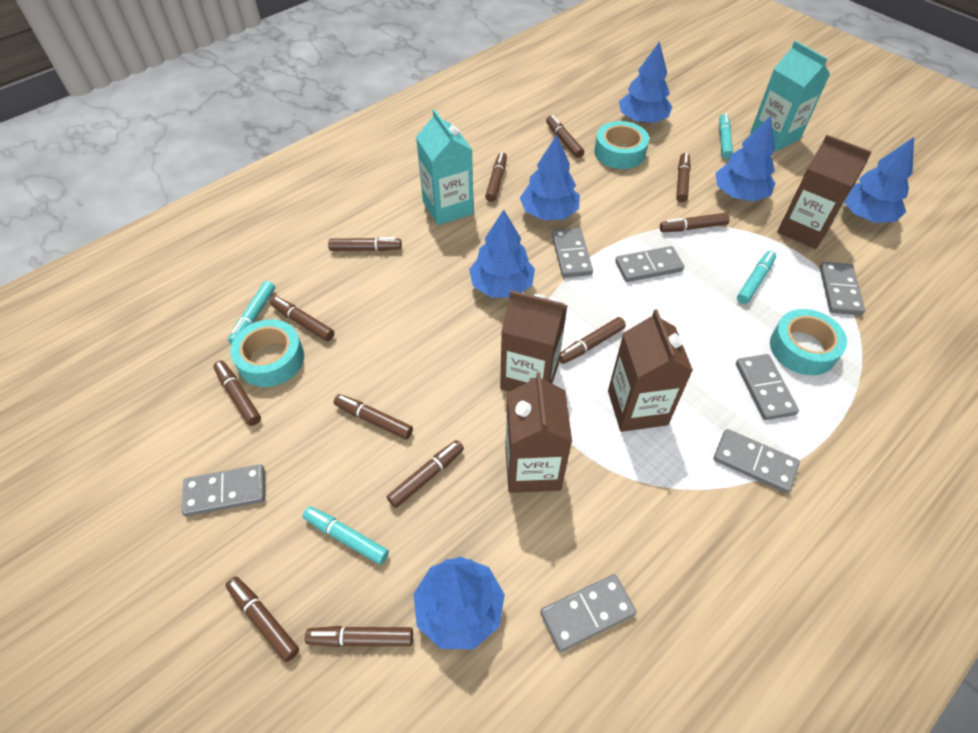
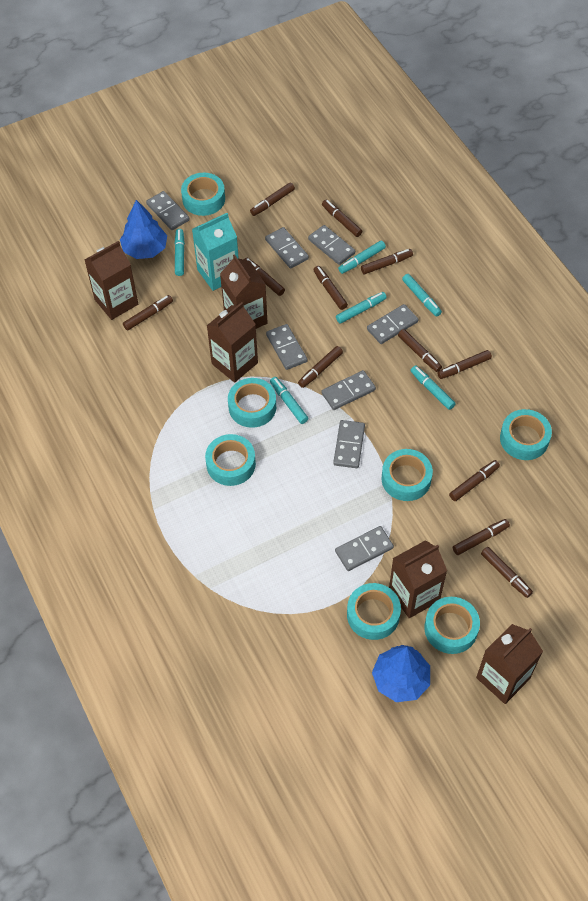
blue tree: [413,557,505,649] [469,210,535,298] [520,135,580,220] [619,41,672,123] [715,116,776,201] [844,137,914,223] = 6 -> [120,200,167,259] [372,645,430,702] = 2
brown carton: [500,290,568,392] [505,372,572,493] [608,309,693,432] [777,135,872,249] = 4 -> [85,241,138,320] [207,302,258,383] [220,254,268,329] [389,540,447,618] [476,624,543,704] = 5
grey domino: [182,464,265,516] [540,574,637,652] [552,228,593,278] [615,246,684,282] [714,429,800,493] [736,354,799,420] [820,262,865,315] = 7 -> [146,191,190,230] [265,227,309,269] [266,324,308,370] [308,225,355,265] [321,370,376,410] [333,420,365,468] [335,526,394,571] [367,304,419,344] = 8
turquoise carton: [416,109,474,225] [750,41,830,151] = 2 -> [192,213,239,291] = 1
turquoise marker: [228,281,275,344] [303,506,389,565] [719,113,733,159] [737,251,776,304] = 4 -> [174,229,185,276] [270,377,309,424] [336,292,387,324] [338,241,386,274] [402,274,442,317] [410,365,456,410] = 6
turquoise tape: [230,319,304,387] [594,121,649,169] [770,309,847,375] = 3 -> [181,173,225,216] [205,434,256,486] [228,378,276,428] [347,583,401,640] [382,449,433,501] [424,597,480,654] [500,409,552,460] = 7

